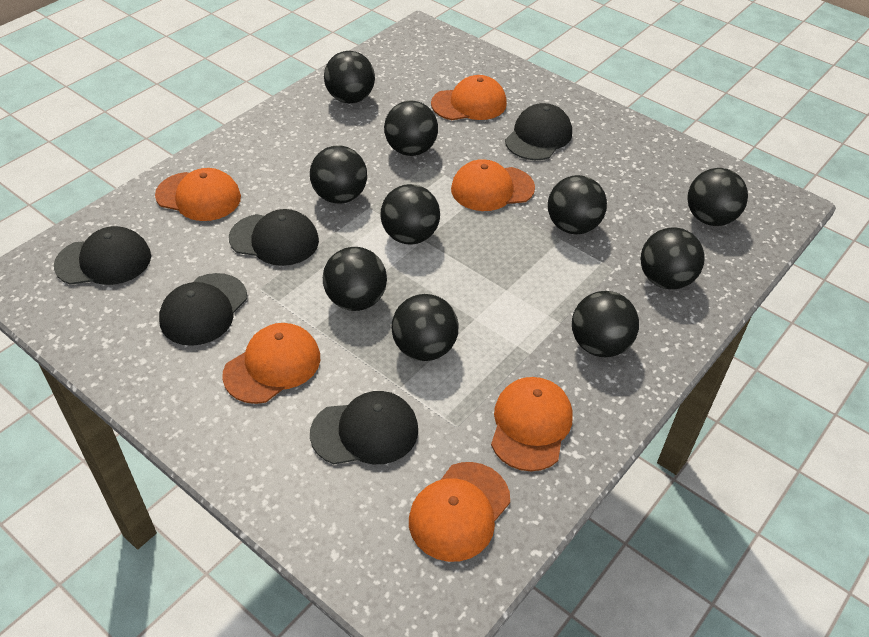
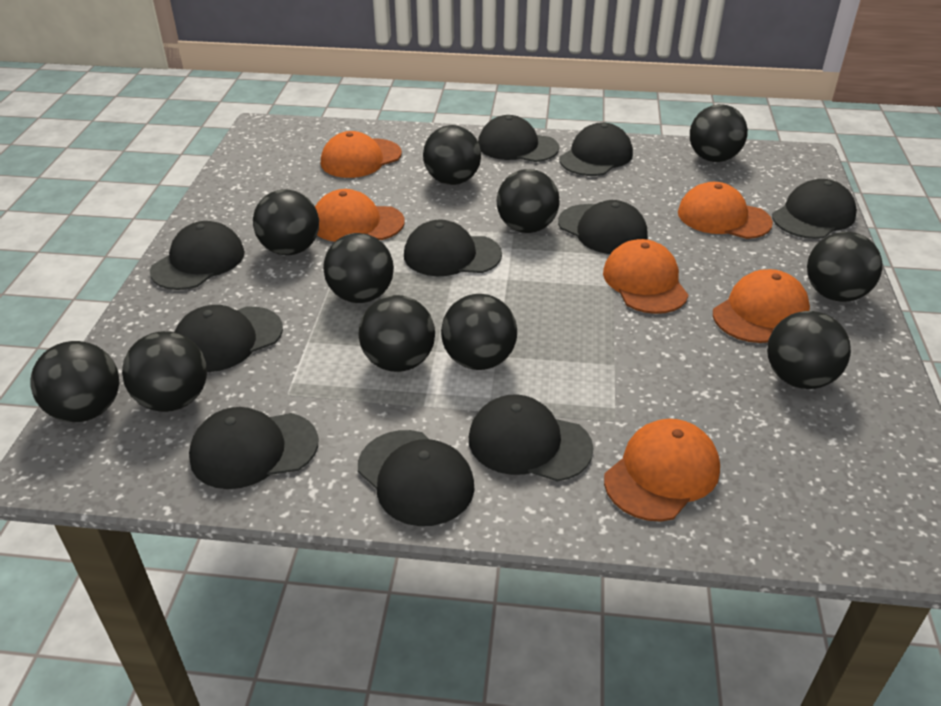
black ball: [310,145,367,204] [323,247,387,311] [324,51,375,103] [380,184,440,245] [384,101,438,156] [391,294,458,361] [548,175,607,234] [572,291,639,357] [640,228,705,289] [687,168,748,226] = 10 -> [30,341,119,422] [122,331,207,412] [253,189,319,255] [323,233,394,303] [358,295,435,372] [423,125,481,185] [441,294,517,370] [497,169,560,233] [690,104,748,162] [767,311,851,389] [807,232,882,302] = 11
black cap: [54,226,151,285] [159,273,247,346] [229,209,319,266] [310,391,418,464] [505,103,572,160] = 5 -> [150,221,245,290] [175,305,283,372] [189,407,318,489] [358,430,474,526] [404,220,502,276] [469,395,594,482] [478,115,559,162] [558,200,647,254] [559,122,633,176] [772,179,857,239] = 10

